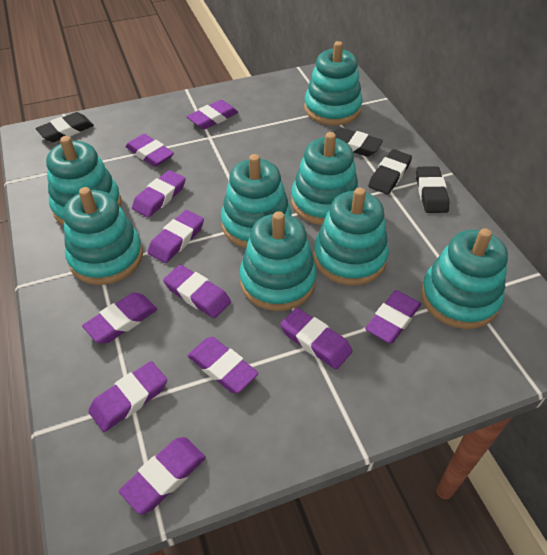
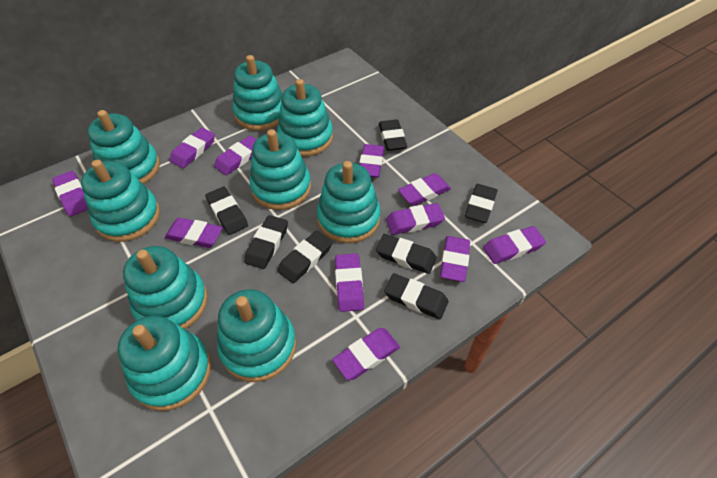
black eraser: [36,112,94,142] [333,128,383,157] [368,149,412,194] [416,166,449,213] = 4 -> [205,187,248,235] [244,215,288,269] [277,231,333,283] [376,234,436,274] [379,119,407,151] [384,273,448,320] [465,184,497,223] = 7
turquoise stacking toy: [46,136,121,226] [63,187,143,285] [221,154,291,248] [239,211,317,311] [291,132,359,225] [304,41,363,125] [313,188,389,286] [421,228,508,329] = 8 -> [81,160,160,242] [88,110,160,184] [117,316,211,411] [123,246,208,329] [217,289,296,382] [233,55,282,131] [250,129,311,210] [277,79,333,157] [317,161,381,243] = 9

